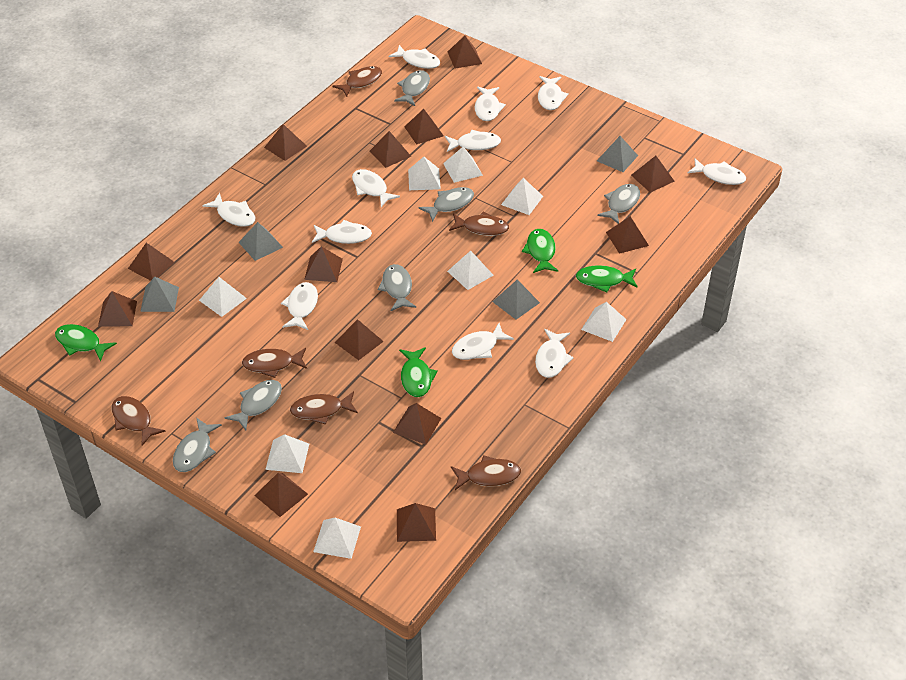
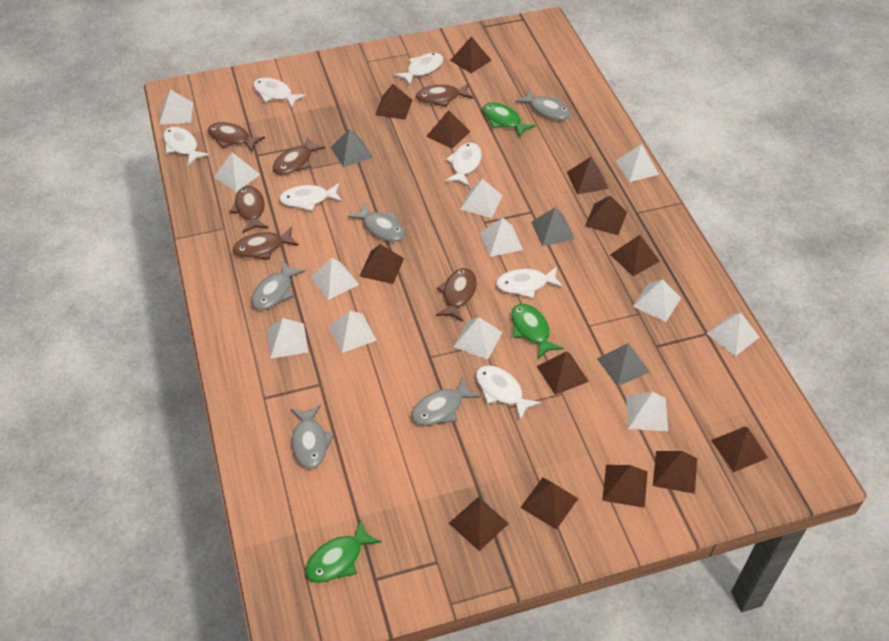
green fish: [55,324,117,361] [399,347,438,397] [522,229,558,273] [576,265,638,292] = 4 -> [305,519,381,583] [483,102,536,137] [511,304,563,359] = 3
grey fish: [173,418,222,472] [225,380,282,430] [378,264,416,311] [394,70,430,106] [418,187,474,222] [597,184,640,224] = 6 -> [251,261,305,310] [291,405,334,469] [348,203,405,242] [411,378,481,426] [516,90,571,120] = 5
grey pyramid: [140,277,179,312] [238,222,283,261] [492,280,540,320] [597,136,638,172] = 4 -> [331,129,373,167] [531,207,575,246] [597,343,650,386] = 3
white fish: [202,193,255,227] [281,282,318,330] [312,220,372,244] [352,169,400,207] [388,45,440,69] [445,130,501,152] [452,323,514,360] [475,87,506,121] [535,329,574,378] [538,76,569,110] [687,158,746,185] = 11 -> [163,127,210,166] [253,78,306,108] [279,183,342,211] [394,53,444,86] [445,143,482,186] [476,366,541,420] [496,267,564,298] = 7
white pyramid: [199,277,247,317] [265,434,309,473] [313,518,361,559] [408,157,441,190] [443,147,483,183] [447,251,494,290] [501,178,543,215] [581,302,627,342] = 8 -> [159,89,193,124] [214,152,260,192] [267,318,308,359] [310,258,359,300] [328,310,377,353] [453,317,503,360] [460,179,503,218] [480,218,523,257] [616,144,659,182] [626,392,668,431] [633,279,681,322] [706,313,759,356] = 12

